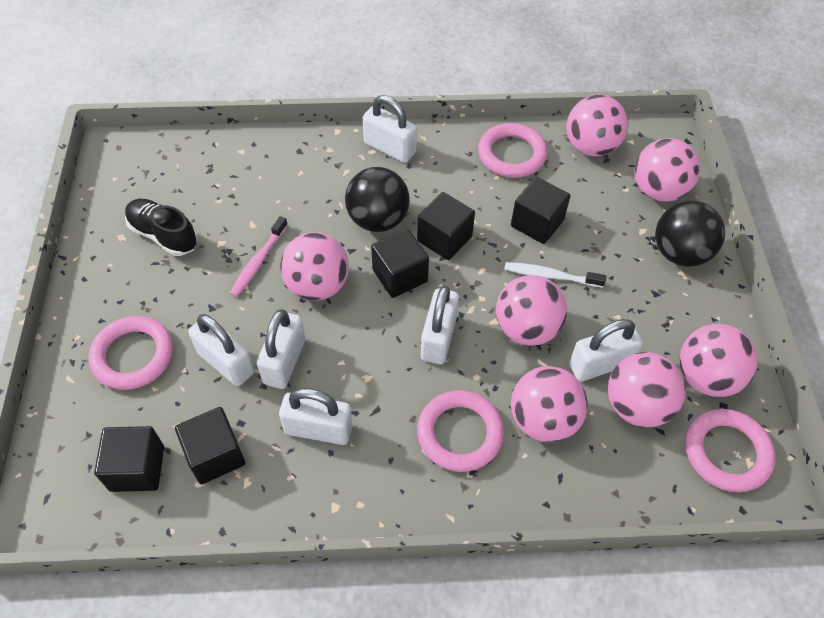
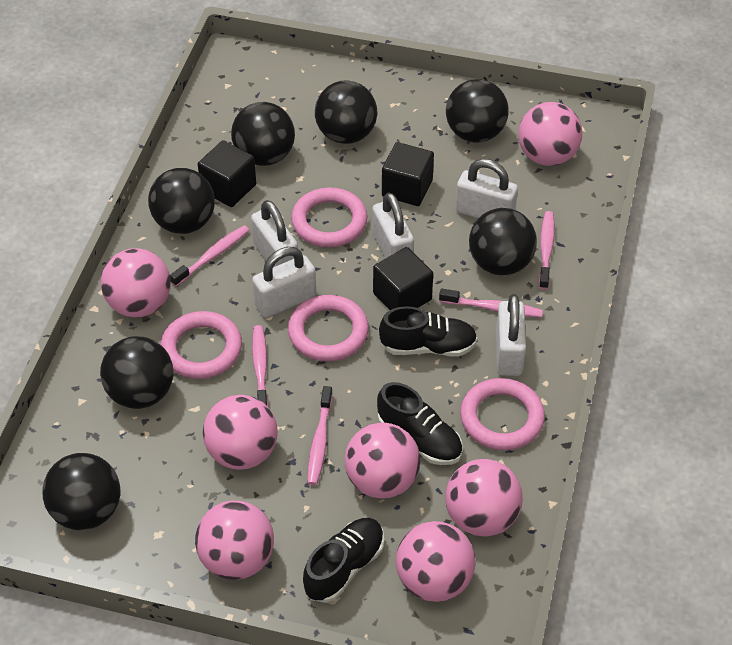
black ball: [345,167,410,232] [655,200,725,267] = 2 -> [42,453,120,530] [100,336,174,409] [148,168,215,234] [231,102,295,166] [315,80,377,144] [446,79,509,143] [469,208,537,276] = 7
black cube: [94,426,164,492] [175,407,245,484] [371,229,429,298] [417,192,475,260] [511,177,571,244] = 5 -> [198,140,256,207] [373,247,433,310] [382,142,434,206] = 3
black shoe: [125,199,198,256] = 1 -> [303,518,384,603] [377,382,462,465] [379,306,477,357] = 3
pink toothbrush: [230,216,288,297] = 1 -> [170,225,249,287] [252,325,268,406] [307,386,333,485] [439,289,543,318] [539,211,555,290] = 5
white padlock: [188,314,254,386] [257,309,306,389] [279,388,353,445] [363,95,417,163] [421,286,459,364] [569,319,643,382] = 6 -> [251,200,298,267] [252,247,316,318] [372,192,414,259] [455,159,518,218] [496,294,526,376] = 5
white toothbrush: [504,262,606,288] = 1 -> none = 0

